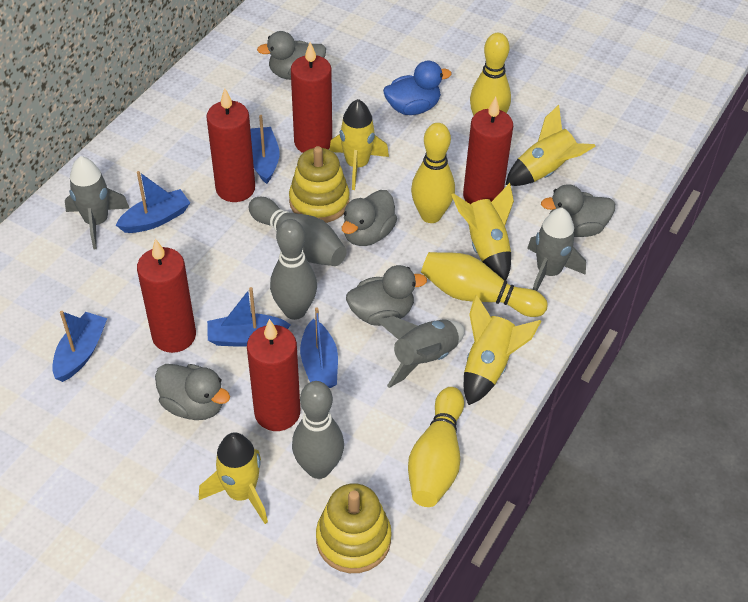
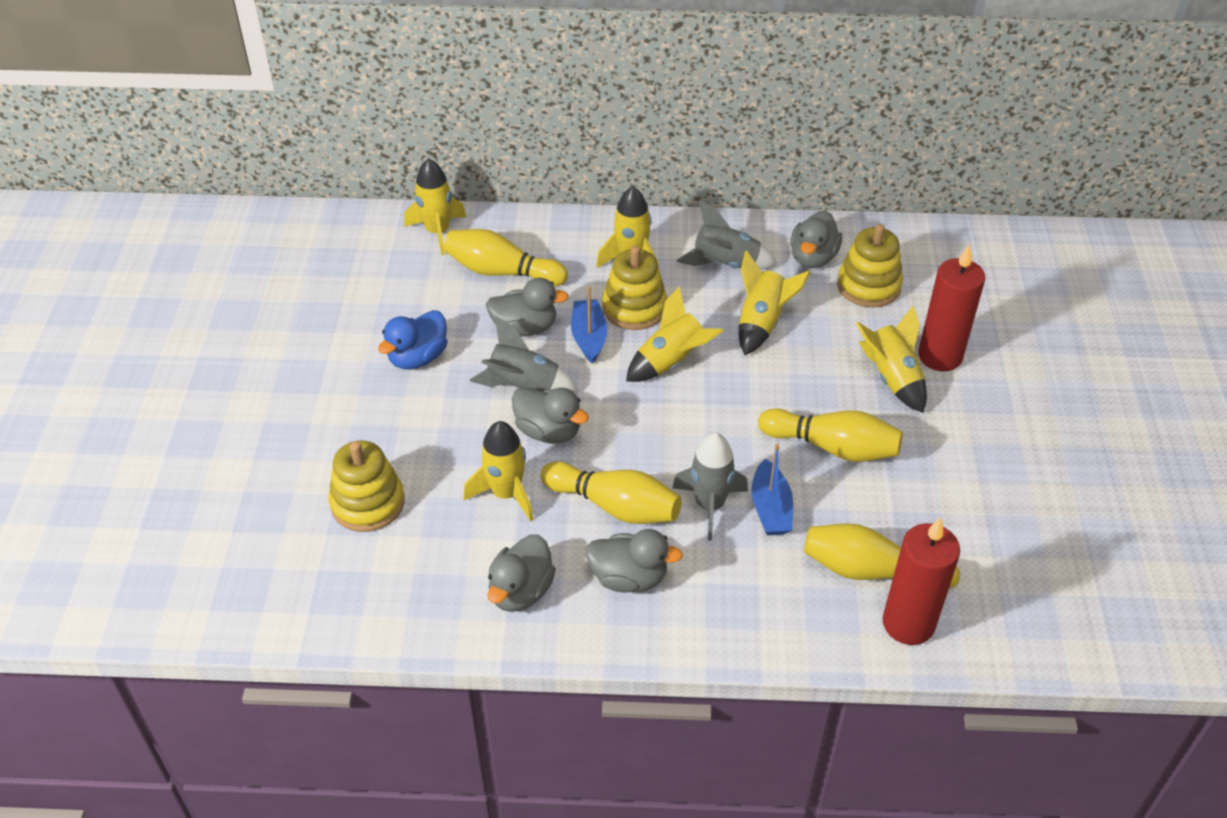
blue boat: [52,311,107,382] [116,171,190,233] [207,287,291,347] [250,115,280,184] [300,307,338,388] = 5 -> [571,286,607,364] [752,444,793,535] = 2
grey bowling pin: [249,197,347,266] [270,219,317,320] [292,381,344,479] = 3 -> none = 0
red candle: [137,239,196,353] [206,88,255,202] [247,319,300,431] [291,42,332,153] [463,96,513,204] = 5 -> [882,517,960,645] [918,244,985,371] = 2
yellow rocket: [199,432,268,524] [329,99,389,190] [451,183,514,281] [464,295,541,405] [506,105,596,186] = 5 -> [404,158,466,256] [464,421,534,521] [596,186,659,268] [626,286,723,382] [739,251,811,355] [855,306,927,413] = 6
yellow stacking toy: [289,146,350,223] [316,483,392,573] = 2 -> [328,441,405,532] [602,246,667,330] [837,224,903,308] = 3

